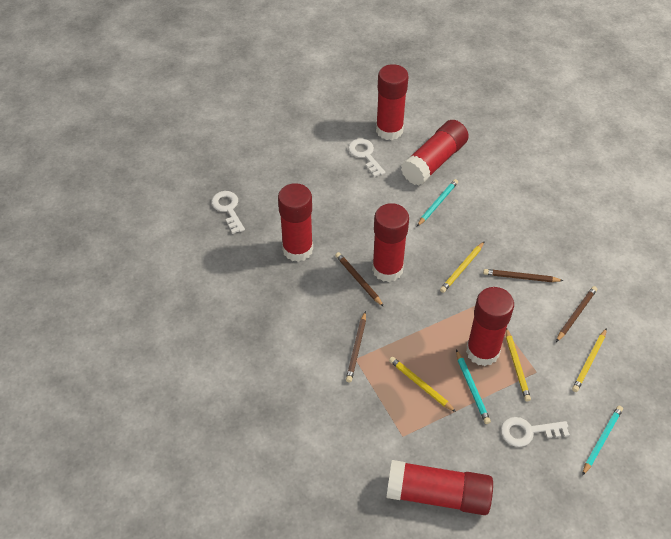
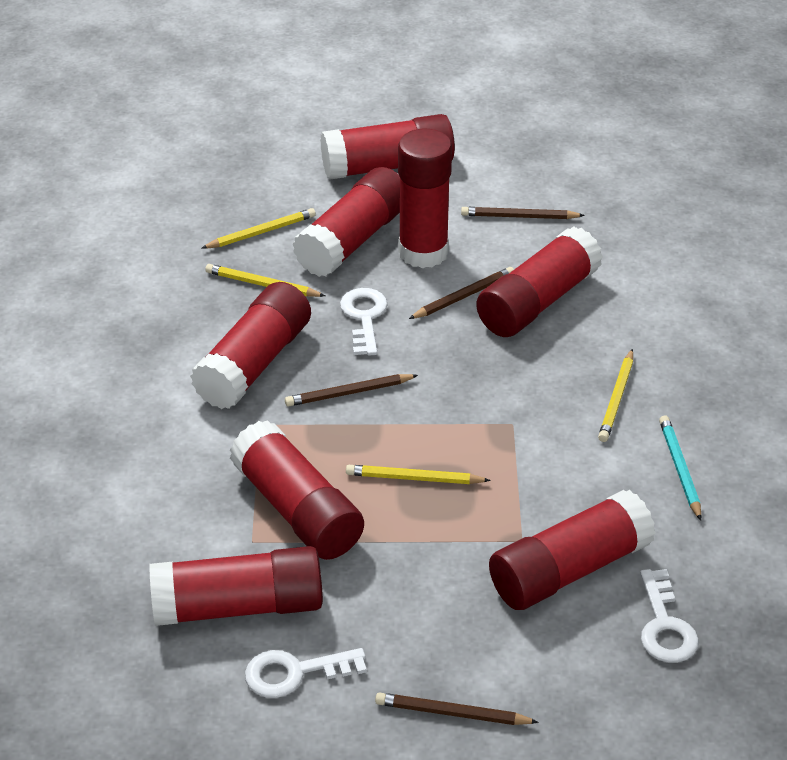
red glue stick: [278,183,313,262] [372,203,409,282] [376,64,409,140] [386,460,493,515] [401,120,469,186] [466,287,514,366] = 6 -> [149,546,323,626] [190,282,311,409] [230,420,364,560] [293,167,400,277] [320,114,455,180] [398,129,452,268] [476,226,603,337] [489,490,656,610] = 8
turquoise pencil: [417,179,458,226] [456,350,491,424] [582,406,623,476] = 3 -> [659,415,701,521] = 1

